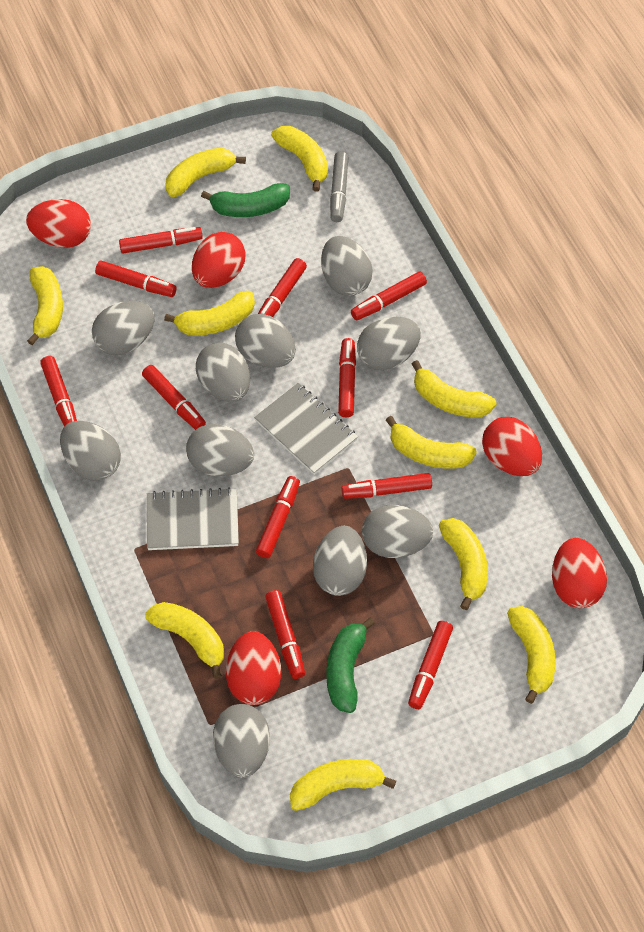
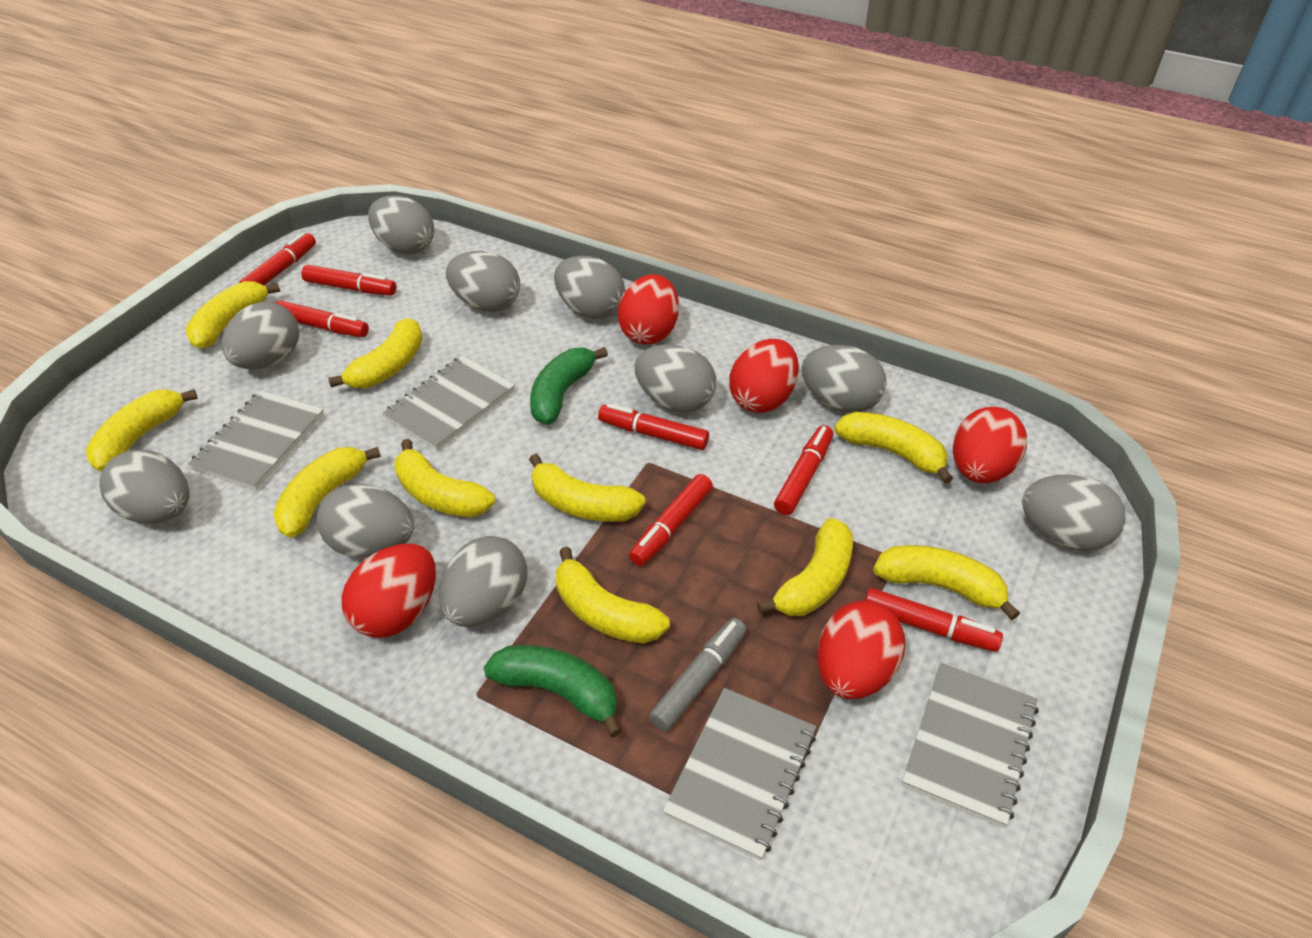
grey notebook: [147,488,239,550] [254,383,358,475] = 2 -> [188,390,324,490] [383,356,515,451] [663,688,816,861] [902,663,1039,828] = 4
red marker: [40,356,77,426] [95,261,177,297] [119,227,203,254] [142,365,206,430] [256,476,300,558] [258,258,307,317] [265,590,305,679] [338,338,356,417] [341,473,432,499] [351,271,427,320] [408,621,453,709] = 11 -> [239,232,316,285] [275,300,369,337] [301,265,396,296] [598,404,709,450] [629,474,713,566] [774,425,833,515] [865,588,1003,652] = 7

